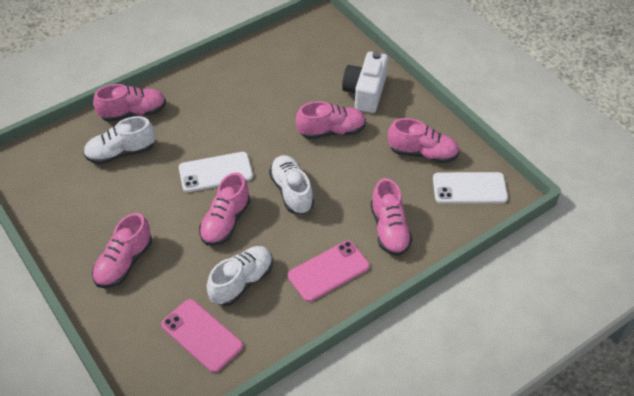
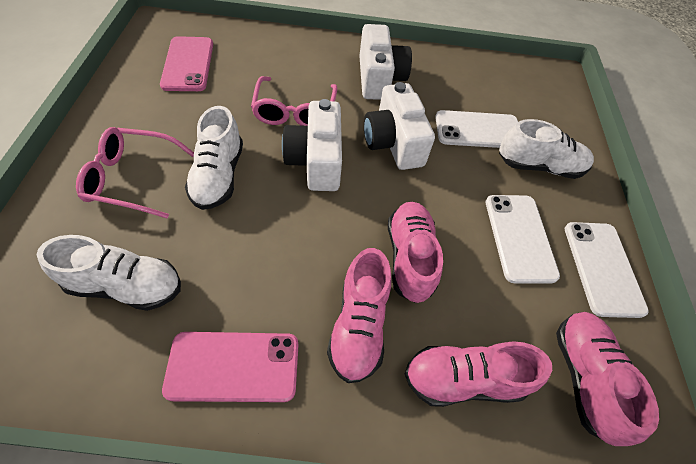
pink glasses: none = 0 -> [76,127,194,218] [251,76,337,126] = 2
pink shoe: [92,213,152,288] [93,84,166,122] [199,172,250,246] [296,101,366,139] [371,178,412,256] [388,118,459,163] = 6 -> [327,248,391,383] [388,202,443,303] [405,341,552,407] [556,312,659,446] = 4
white camera: [342,51,388,113] = 1 -> [282,99,342,191] [359,24,412,100] [364,82,435,170] = 3
white phone: [179,152,253,192] [433,172,508,204] = 2 -> [435,110,518,148] [486,195,560,283] [564,222,649,318] = 3

